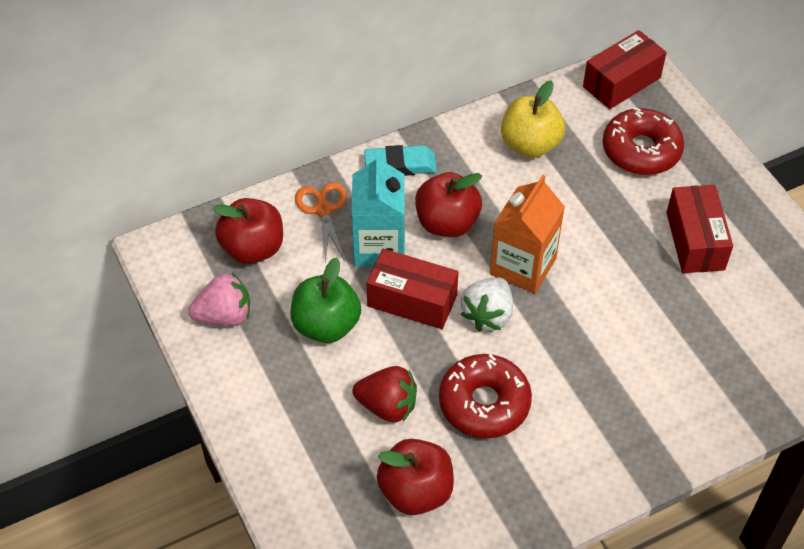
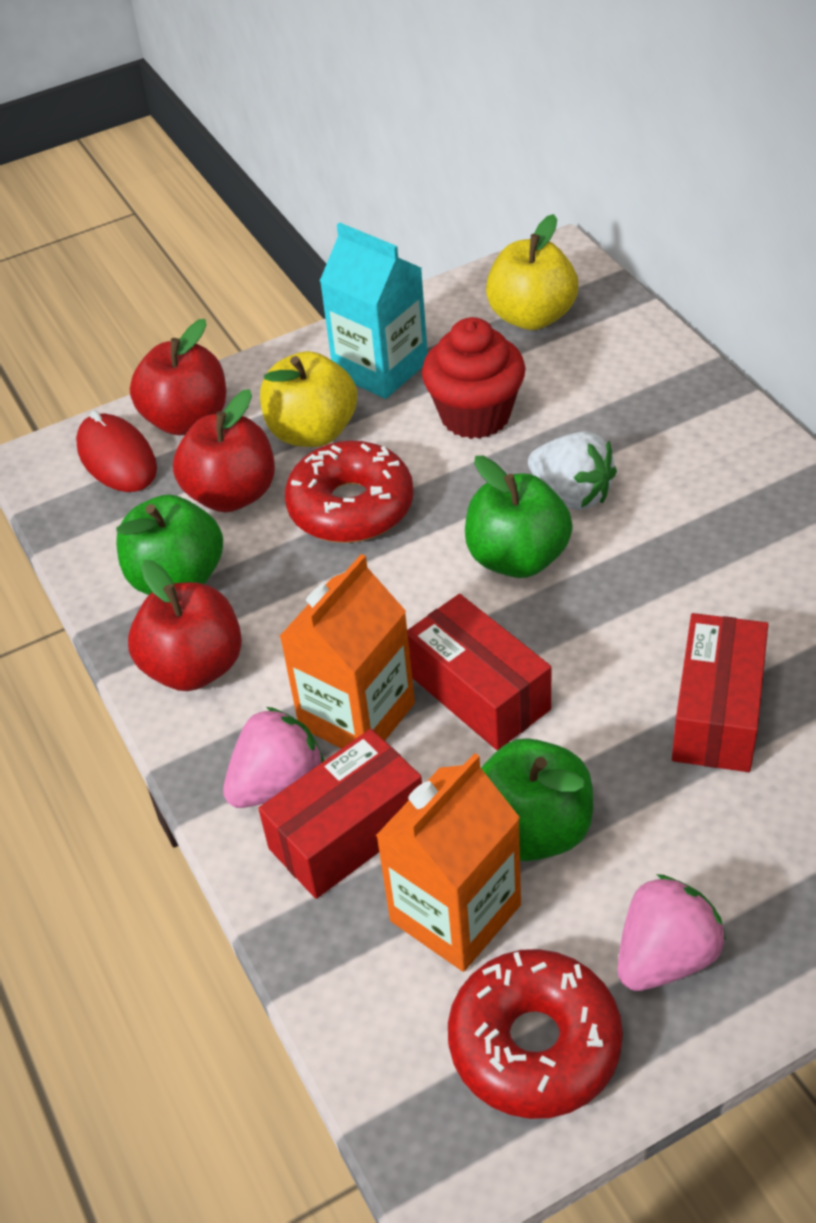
green apple: [290,257,361,343] = 1 -> [116,494,223,595] [465,456,573,578] [481,738,593,861] = 3
orange carton: [490,174,565,294] = 1 -> [279,554,415,749] [376,753,521,972] = 2
orange scissors: [295,182,347,264] = 1 -> none = 0
pink strawberry: [188,273,250,326] = 1 -> [223,707,325,808] [617,874,726,991] = 2
red cupcake: none = 0 -> [422,317,526,439] = 1
red mouse: none = 0 -> [76,410,157,492] = 1
red strawberry: [352,366,417,423] = 1 -> none = 0
turquoise eraser: [364,145,437,176] = 1 -> none = 0
yellow apple: [501,80,565,158] = 1 -> [260,351,357,447] [486,214,578,330] = 2

